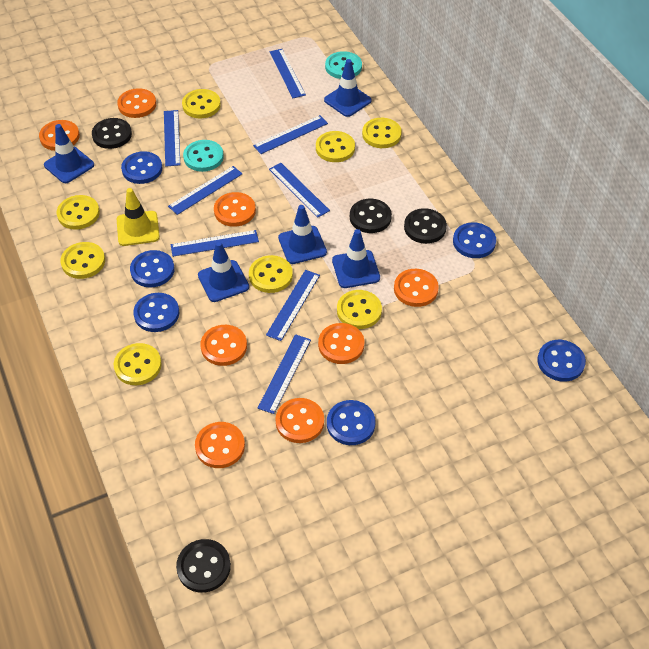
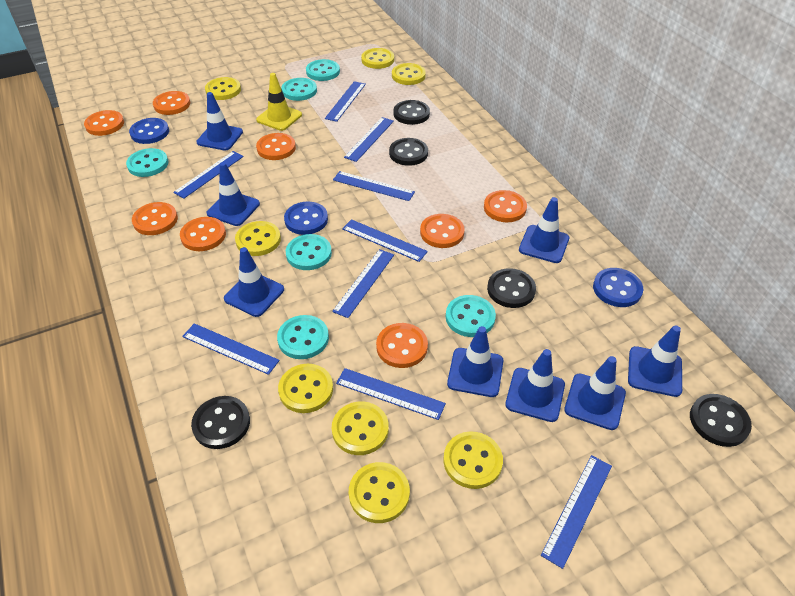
black button: [92,118,132,149] [176,539,231,593] [350,199,392,233] [404,208,447,244] = 4 -> [191,396,250,449] [389,138,428,166] [393,100,430,125] [487,268,536,308] [690,394,752,447] = 5
blue button: [121,151,162,184] [130,250,174,288] [133,293,179,332] [327,400,376,445] [453,222,496,258] [537,340,586,382] = 6 -> [129,118,169,144] [284,202,328,235] [593,268,643,307] = 3
blue ruler: [164,110,180,167] [168,166,242,215] [171,230,259,257] [253,115,328,154] [258,334,311,414] [266,270,320,341] [269,163,330,218] [270,49,306,98] = 8 -> [173,151,244,198] [182,323,280,375] [325,81,366,122] [332,249,394,318] [333,171,415,201] [336,368,446,420] [342,219,428,262] [344,117,394,162] [541,455,612,569] = 9
blue traffic cone: [44,124,94,183] [198,241,249,302] [278,205,327,264] [324,59,372,117] [332,229,380,288] = 5 -> [196,92,243,151] [207,162,260,226] [224,247,284,317] [447,326,503,397] [505,349,565,422] [519,197,569,263] [564,356,626,430] [628,325,682,397] = 8
turquoise button: [183,140,224,172] [325,51,362,79] = 2 -> [126,148,169,177] [277,315,329,359] [282,78,317,101] [286,234,332,270] [306,59,340,81] [446,295,496,337] = 6

